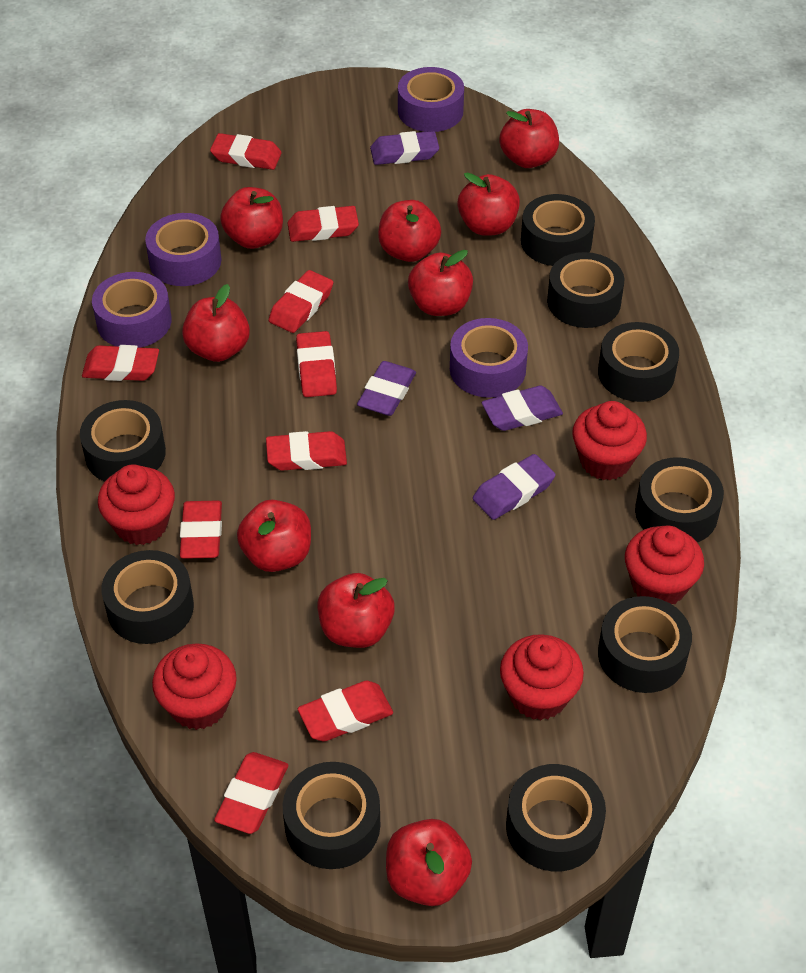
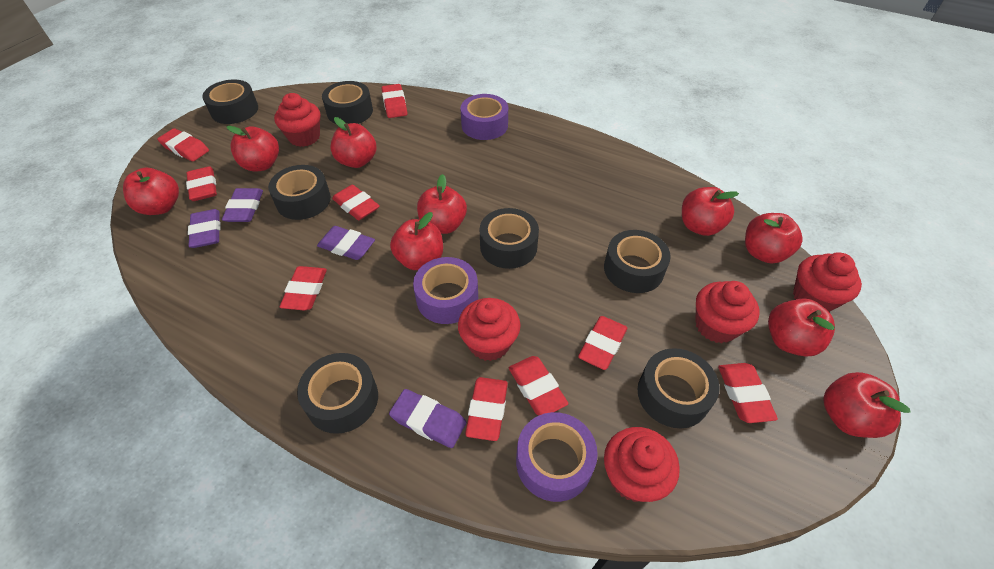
black tape: [80,400,166,482] [101,550,194,644] [283,762,380,869] [506,764,606,872] [521,194,595,266] [547,252,624,328] [598,322,679,402] [598,596,692,693] [635,457,724,542] = 9 -> [202,79,258,124] [268,165,331,220] [297,353,378,434] [322,81,373,124] [480,208,539,269] [604,230,671,293] [638,348,720,428] = 7
purple tape: [92,272,172,348] [145,213,222,286] [398,67,464,132] [450,318,528,398] = 4 -> [413,257,478,324] [460,94,508,140] [516,412,598,502] = 3

